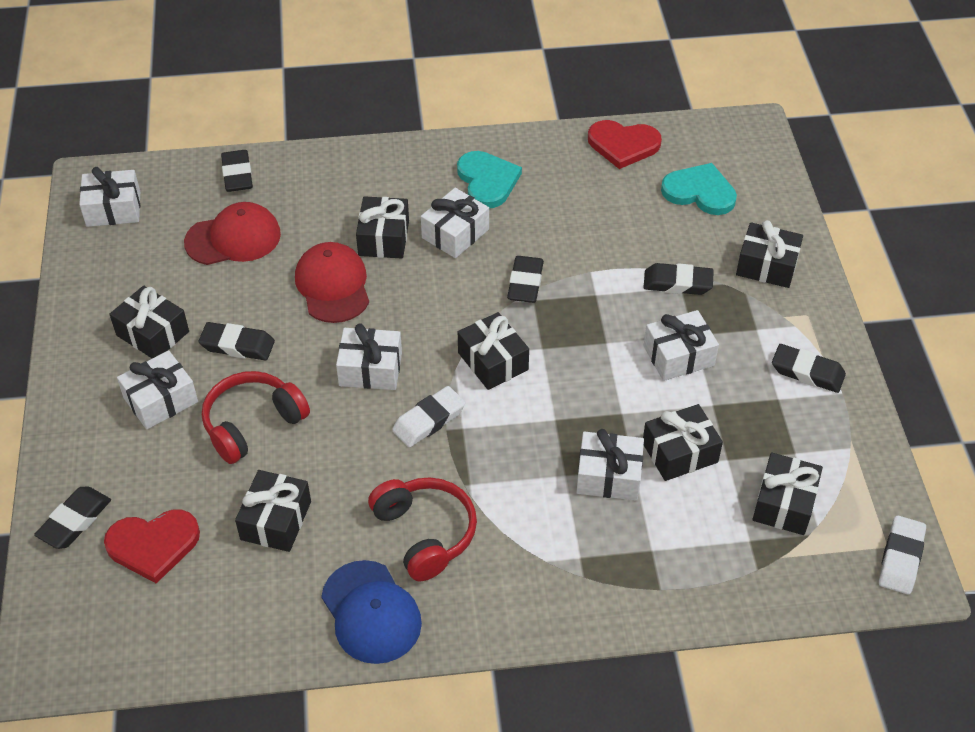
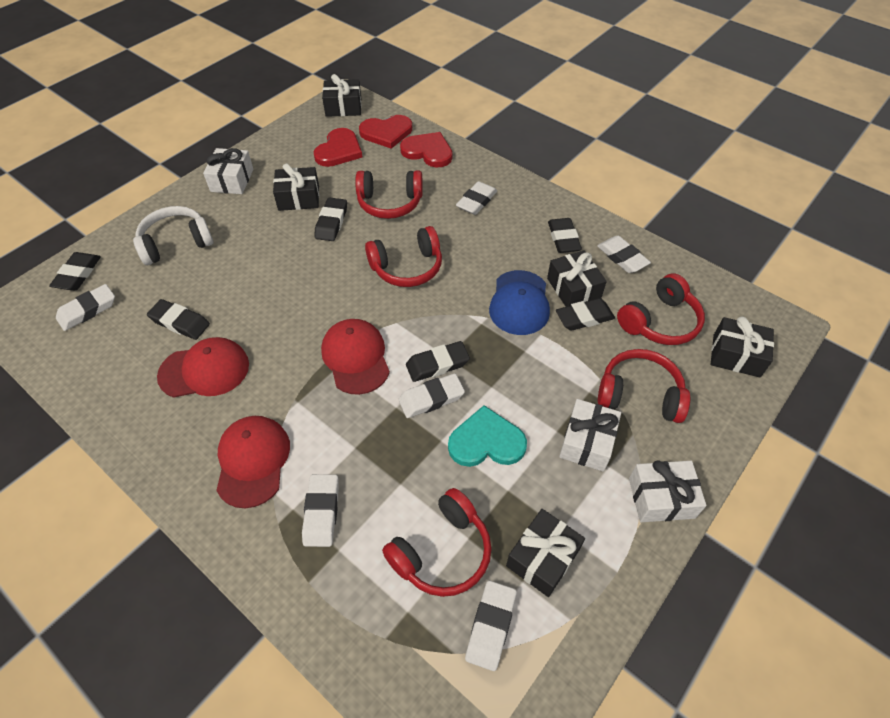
black gift: [109,286,189,358] [235,470,311,552] [356,196,409,259] [458,312,529,390] [643,404,723,481] [736,220,803,288] [752,452,823,535] = 7 -> [273,163,319,211] [322,74,362,117] [506,509,585,597] [547,250,607,307] [710,316,774,377] = 5
red cap: [184,202,281,265] [295,242,369,323] = 2 -> [157,337,249,398] [216,416,290,508] [321,319,390,395] = 3
red headphones: [202,371,310,464] [368,477,477,581] = 2 -> [355,171,423,219] [365,226,442,287] [382,488,491,597] [598,349,690,423] [617,273,705,345] = 5
red heart: [104,509,200,583] [588,120,662,169] = 2 -> [314,128,362,167] [359,115,412,149] [400,132,452,167] = 3
turquoise heart: [457,151,522,208] [661,163,737,215] = 2 -> [448,405,527,467] = 1
white eraser: [392,386,466,447] [879,515,926,595] = 2 -> [56,284,115,331] [302,474,339,547] [399,374,465,418] [456,181,497,215] [465,581,517,671] [597,236,651,273] = 6
white gift: [79,167,140,227] [117,350,198,429] [336,323,402,390] [421,188,489,258] [576,429,644,501] [644,310,719,381] = 6 -> [203,148,253,194] [559,399,621,472] [629,461,707,522] = 3
white headphones: none = 0 -> [133,206,213,265] = 1

